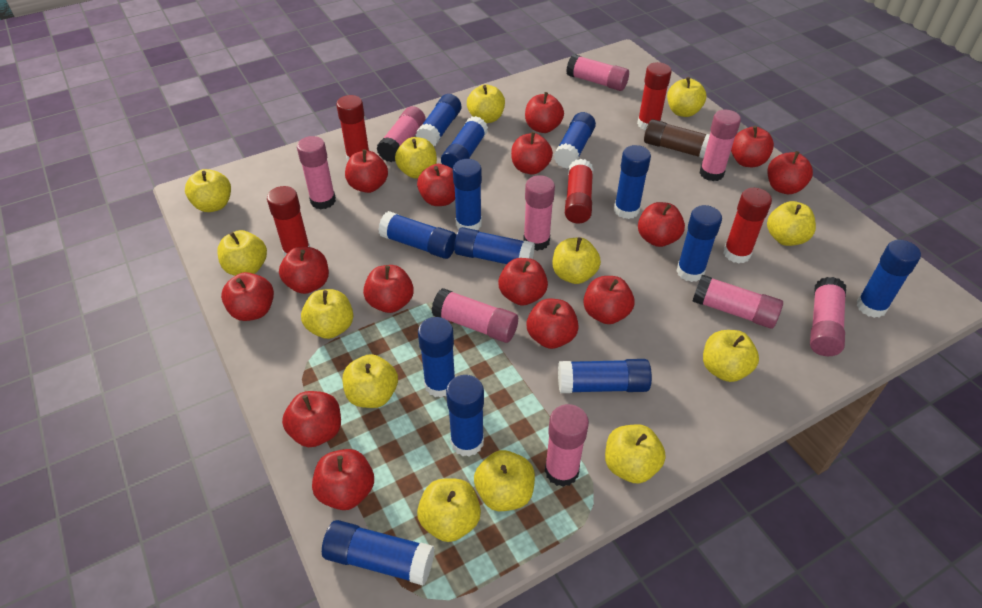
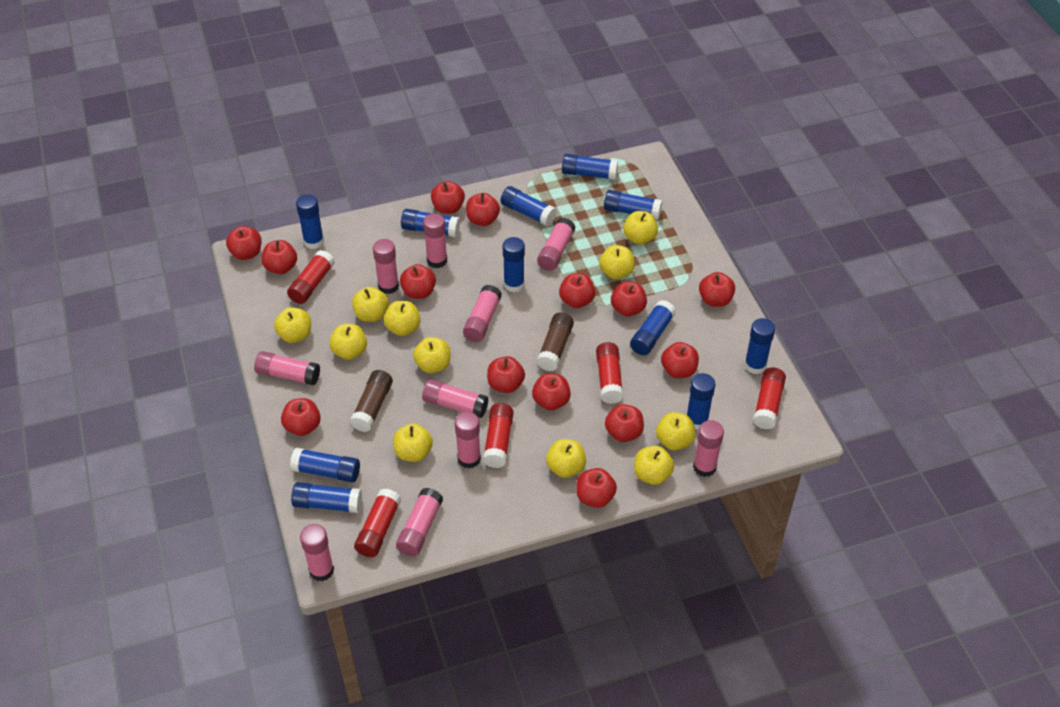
blue glue stick: [322,520,434,585] [378,211,456,259] [416,94,461,146] [418,317,455,398] [441,116,488,169] [446,375,484,457] [453,159,482,230] [454,227,535,264] [554,112,596,169] [558,359,652,393] [614,145,651,219] [676,205,722,282] [856,240,921,318] = 13 -> [290,448,360,482] [291,482,362,513] [296,194,324,249] [401,209,460,237] [501,186,557,226] [503,237,525,292] [562,154,618,180] [604,190,662,220] [630,300,676,355] [686,373,715,430] [744,318,775,374] = 11
brown glue stick: [644,119,710,159] = 1 -> [350,370,393,432] [537,313,574,371] = 2
pink glue stick: [297,136,336,209] [376,106,426,162] [432,288,518,343] [523,175,555,251] [545,404,589,487] [566,54,629,91] [693,275,783,329] [700,110,741,181] [810,277,846,356] = 9 -> [254,351,320,386] [300,524,334,581] [373,239,399,294] [396,488,443,556] [422,379,488,418] [423,213,447,268] [455,412,481,469] [463,285,502,342] [537,218,575,271] [693,420,724,477] = 10
red apple: [221,272,274,321] [279,247,329,294] [282,391,341,447] [312,449,374,510] [345,149,388,193] [363,265,414,313] [417,164,455,206] [498,258,548,306] [511,132,553,175] [525,92,564,133] [527,299,579,349] [583,276,634,324] [638,202,685,247] [731,126,774,167] [767,151,813,194] = 15 -> [226,226,262,260] [262,240,297,274] [281,398,321,436] [400,264,436,299] [431,181,465,214] [466,193,500,226] [487,356,525,393] [532,373,571,411] [559,273,595,308] [576,468,617,508] [605,404,644,442] [611,281,647,317] [661,342,699,378] [699,272,735,307] = 14
yellow apple: [185,169,231,212] [217,230,267,276] [301,289,354,339] [343,354,398,408] [395,137,437,179] [417,479,481,542] [467,84,505,123] [474,450,535,511] [553,237,601,284] [605,424,666,484] [667,77,706,117] [703,330,759,382] [767,201,816,246] = 13 -> [274,307,311,343] [329,324,367,360] [352,287,389,322] [384,301,421,336] [393,423,433,462] [413,337,450,373] [546,439,586,478] [599,245,635,279] [623,211,658,245] [634,446,674,485] [656,412,695,450] = 11

